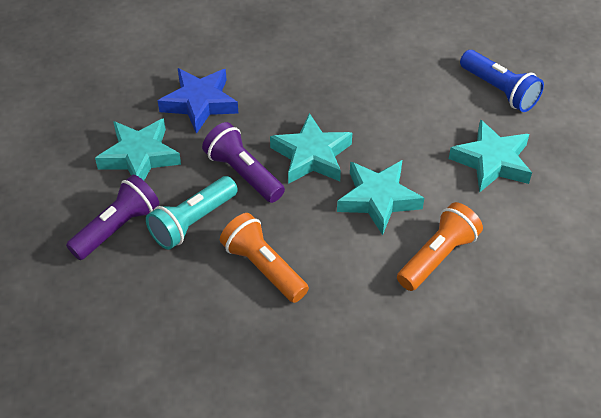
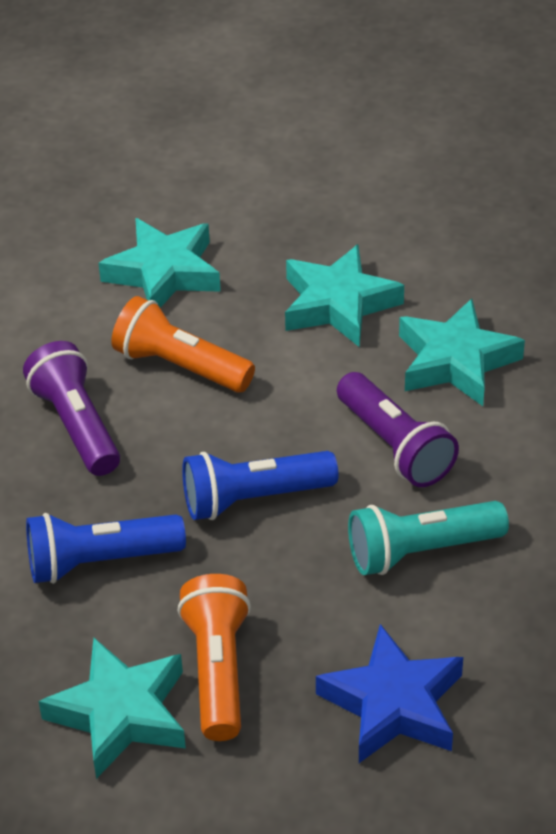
blue flashlight: [460,50,544,112] = 1 -> [26,513,186,584] [182,451,338,520] = 2

